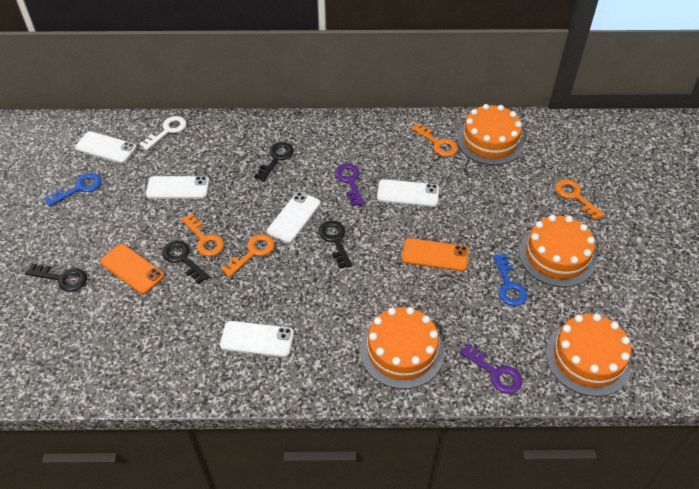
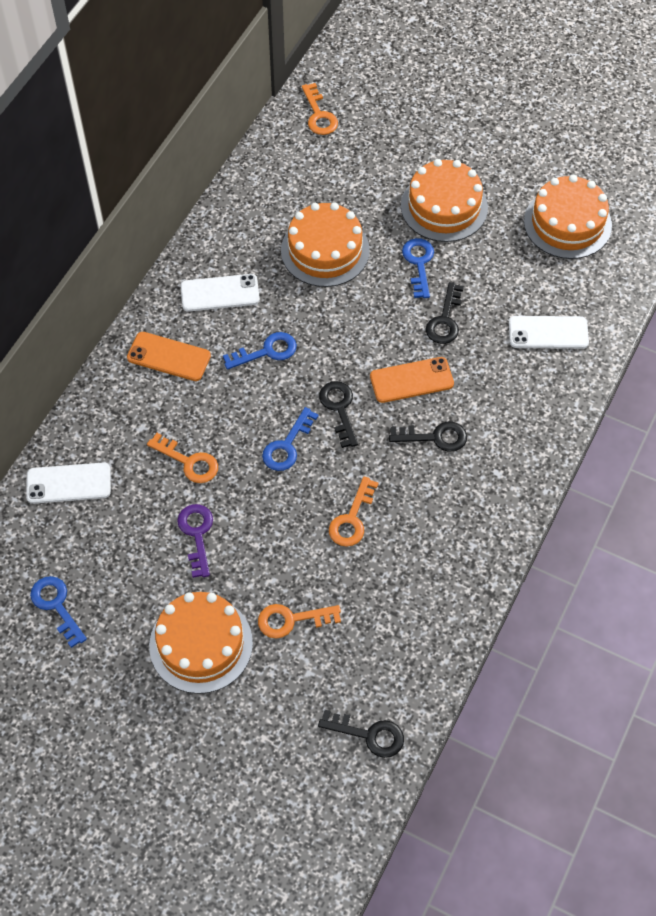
blue key: [44,173,101,207] [493,254,527,306] = 2 -> [30,576,87,648] [223,332,297,370] [262,407,319,471] [402,238,434,298] = 4
purple key: [335,163,364,206] [459,343,522,394] = 2 -> [177,504,213,578] = 1
white key: [140,116,187,150] = 1 -> none = 0
white phone: [75,131,137,163] [146,176,209,199] [220,321,294,357] [267,192,321,243] [377,179,439,207] = 5 -> [26,462,111,504] [181,274,260,312] [509,316,589,349] = 3

